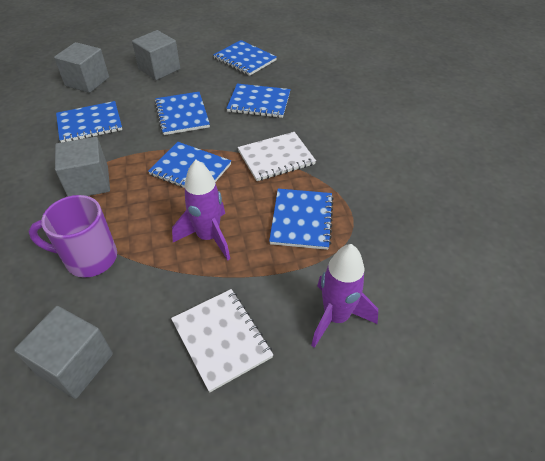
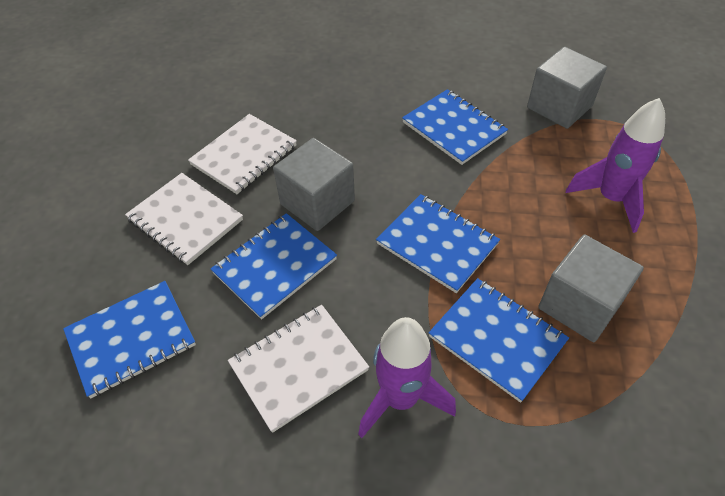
blue notebook: [56,101,122,142] [148,142,231,188] [155,92,210,135] [213,40,277,76] [226,84,291,118] [269,189,334,250] = 6 -> [63,281,196,398] [210,213,337,319] [376,194,500,293] [402,89,508,165] [429,278,569,403] = 5
grey cube: [14,306,113,399] [54,42,109,93] [55,137,110,197] [132,30,180,80] = 4 -> [273,138,355,231] [527,47,607,129] [538,234,644,342] = 3
purple mug: [28,195,117,278] = 1 -> none = 0
white notebook: [171,289,273,392] [238,132,316,181] = 2 -> [125,173,243,265] [188,114,297,194] [228,305,369,433] = 3

